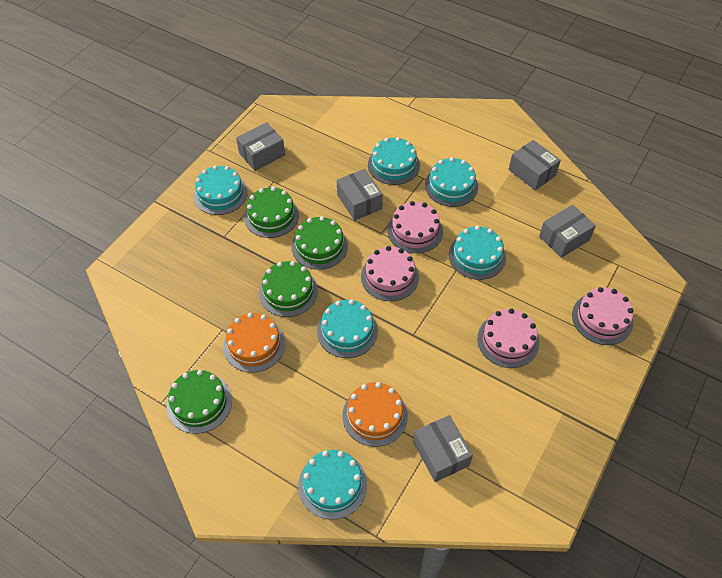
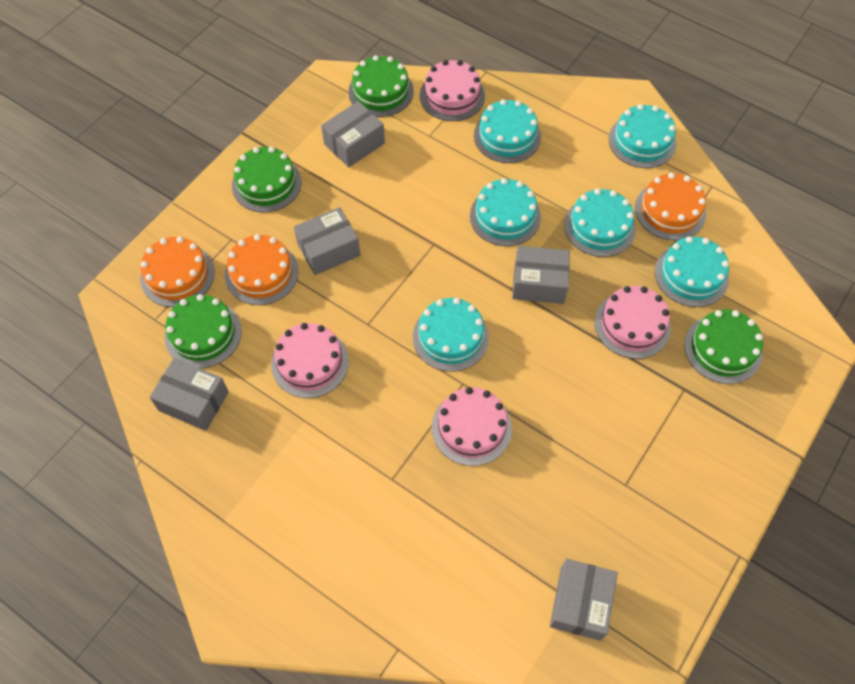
orange cake: [223,313,285,372] [342,382,408,447] = 2 -> [140,237,215,307] [225,234,299,305] [635,173,706,240] = 3

